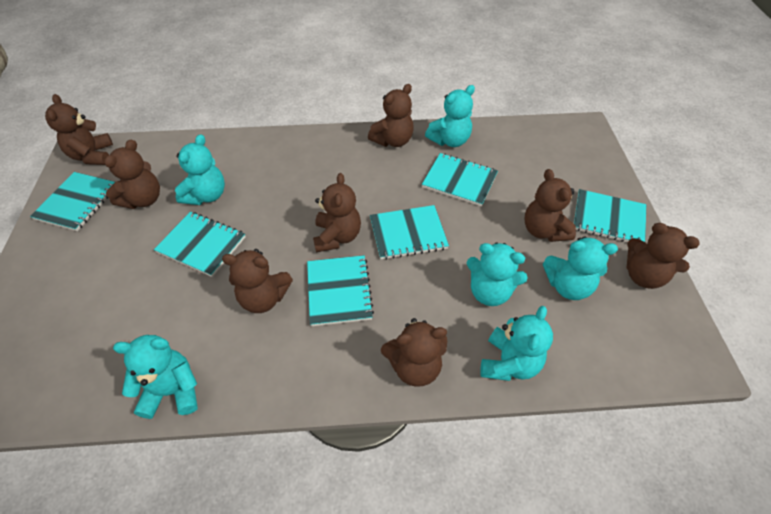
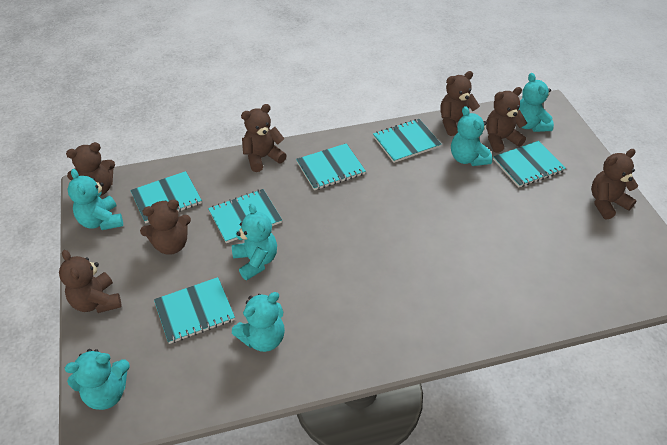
brown teddy bear: [45,94,113,165] [104,139,160,209] [222,249,293,313] [313,173,361,252] [368,84,414,147] [381,318,447,387] [524,169,576,242] [627,223,700,289] = 8 -> [59,250,122,313] [66,142,115,196] [140,200,191,255] [241,104,287,172] [440,71,480,136] [486,87,527,153] [591,149,638,219] = 7

